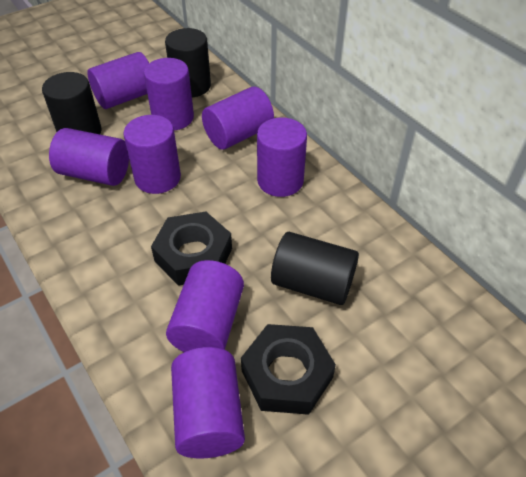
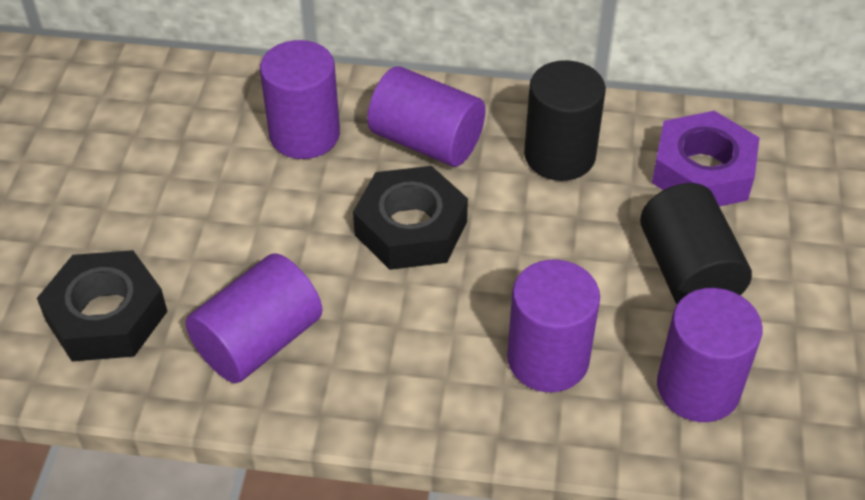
black cylinder: [42,72,102,134] [165,28,211,97] [271,232,359,305] = 3 -> [524,60,606,181] [640,183,752,304] = 2
purple cylinder: [49,128,129,186] [87,52,149,109] [124,115,181,194] [144,58,194,130] [166,260,244,352] [171,347,245,458] [202,87,274,150] [257,117,307,197] = 8 -> [186,254,322,383] [260,40,340,159] [367,67,486,167] [507,259,600,392] [657,288,763,422] = 5
purple nut: none = 0 -> [652,111,760,207] = 1

